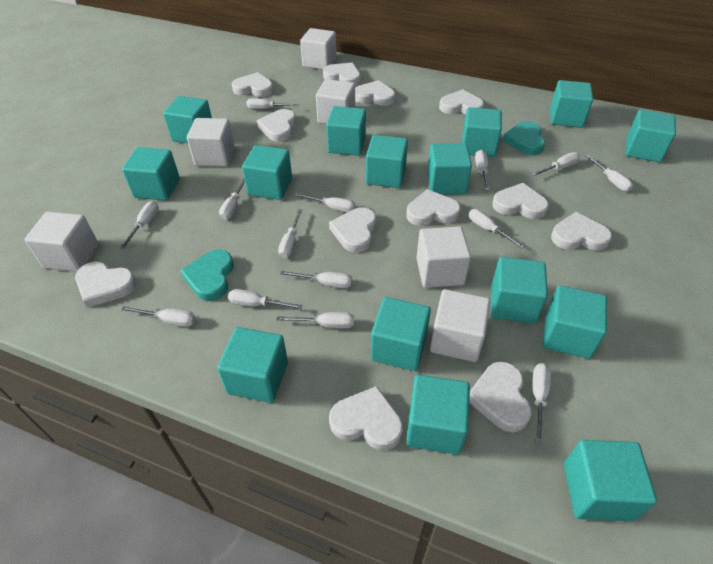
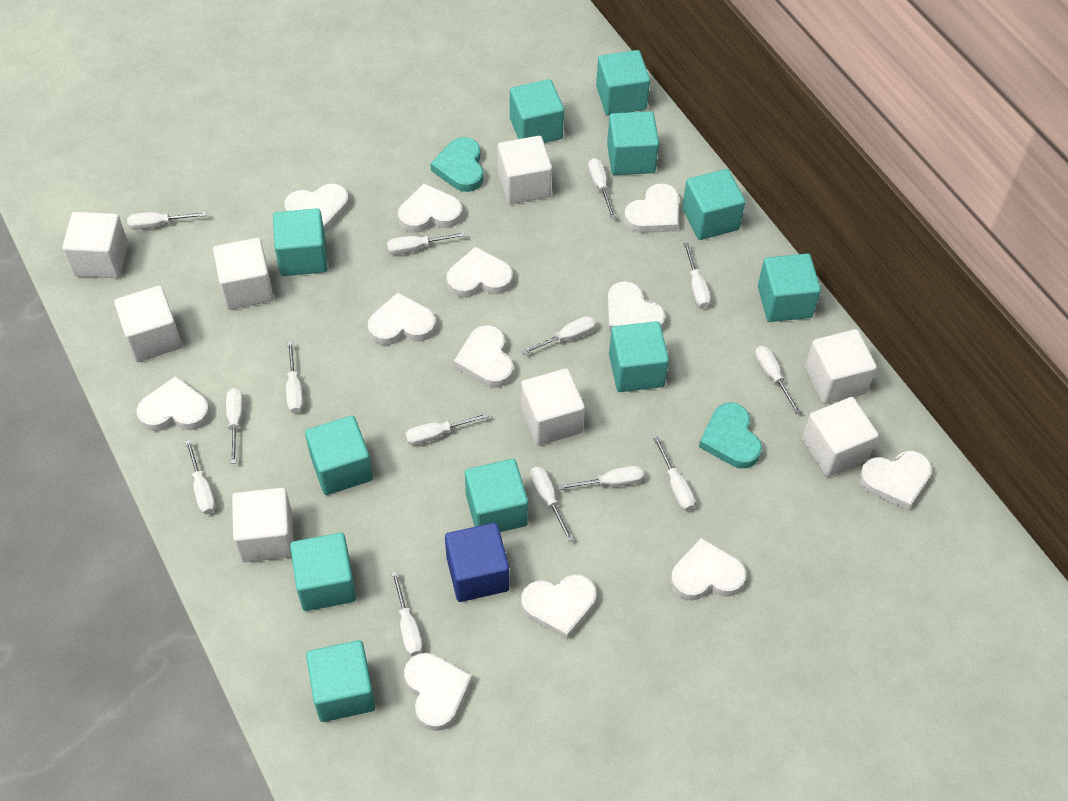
blue cube: none = 0 -> [445,523,509,602] = 1
turquoise cube: [122,147,180,201] [163,96,212,143] [217,327,288,403] [242,145,292,200] [326,106,366,156] [366,135,408,188] [371,297,431,371] [406,375,470,455] [427,143,472,194] [462,107,502,157] [491,257,548,324] [543,285,607,359] [550,80,593,128] [564,440,657,522] [626,110,676,162] = 15 -> [273,208,327,276] [290,533,356,611] [305,416,373,495] [306,640,375,722] [465,459,528,532] [510,79,564,143] [596,50,650,116] [607,111,659,175] [609,321,669,392] [682,169,745,240] [758,253,821,322] = 11
white cube: [25,212,98,272] [187,118,235,167] [300,28,337,70] [316,79,355,124] [416,226,471,288] [430,289,490,362] = 6 -> [62,212,128,278] [114,286,182,362] [213,238,274,310] [232,488,294,562] [498,136,552,204] [521,368,585,446] [802,397,879,477] [805,329,877,404] = 8

